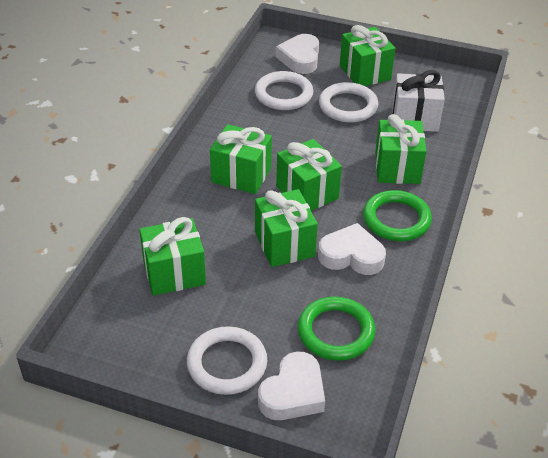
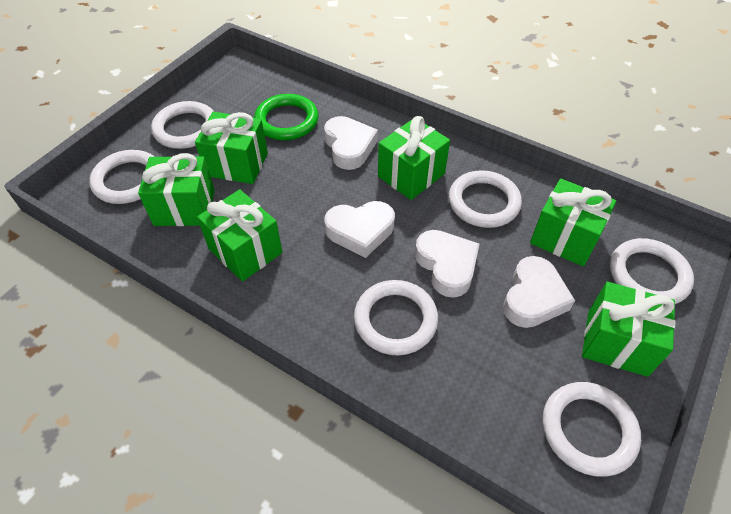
green ring: [298,297,376,361] [363,190,432,241] = 2 -> [254,94,319,140] = 1
white gift: [392,70,445,132] = 1 -> none = 0
white heart: [258,351,325,420] [276,34,319,74] [318,223,386,275] = 3 -> [324,116,378,170] [324,201,395,258] [415,230,479,298] [503,256,575,328] = 4
white ring: [187,326,267,395] [255,71,313,110] [319,82,378,122] = 3 -> [89,150,155,204] [151,101,214,149] [354,280,438,355] [449,170,522,228] [543,382,641,477] [610,238,694,304] = 6

